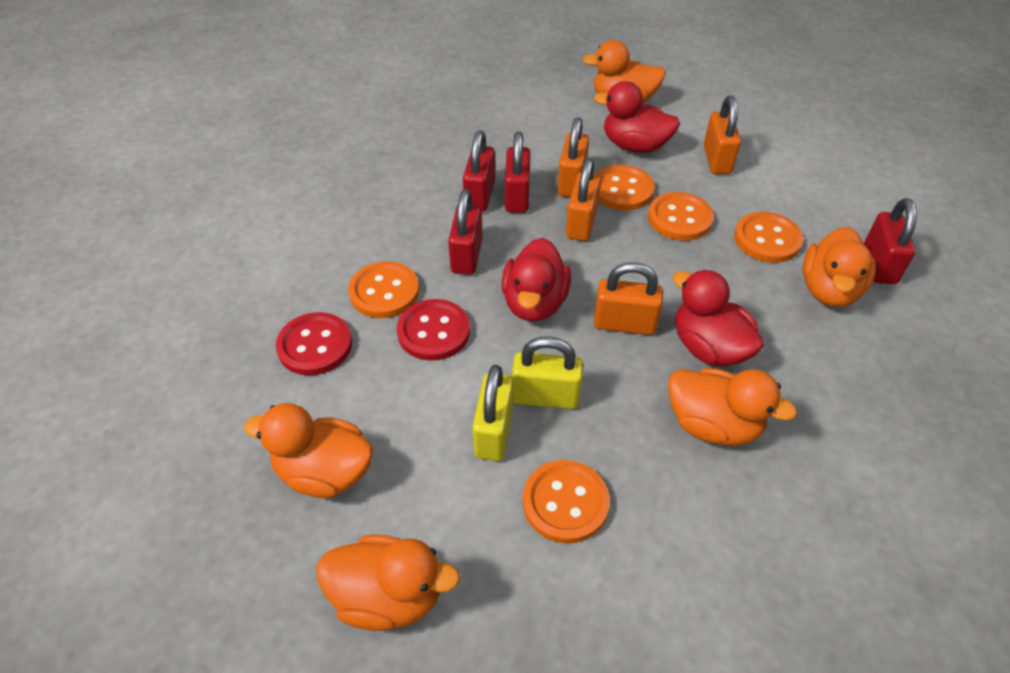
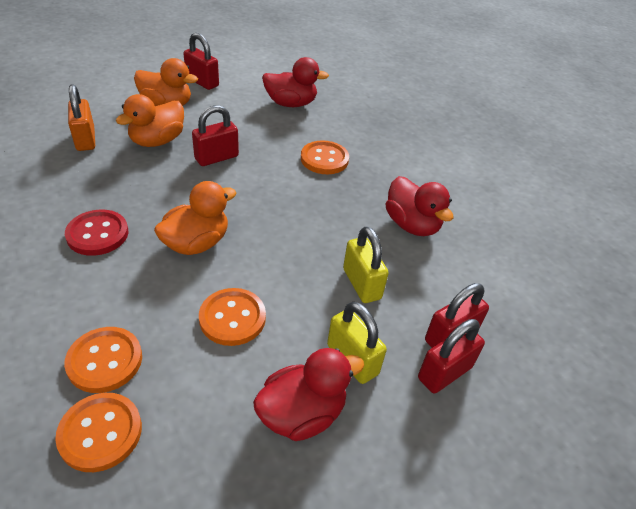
orange button: [348,261,419,318] [523,460,610,544] [597,165,655,211] [648,192,714,241] [734,212,803,263] = 5 -> [55,393,142,472] [64,327,142,393] [199,288,266,346] [301,141,349,174] = 4
orange duck: [244,403,373,498] [317,535,460,631] [583,40,666,103] [668,368,797,446] [803,227,876,307] = 5 -> [116,94,184,147] [134,58,198,106] [154,181,236,255] = 3
orange padlock: [557,117,589,197] [566,158,601,241] [594,262,663,335] [704,96,741,174] = 4 -> [68,84,95,151] = 1
red button: [276,312,352,375] [397,299,470,361] = 2 -> [65,209,128,256] = 1

